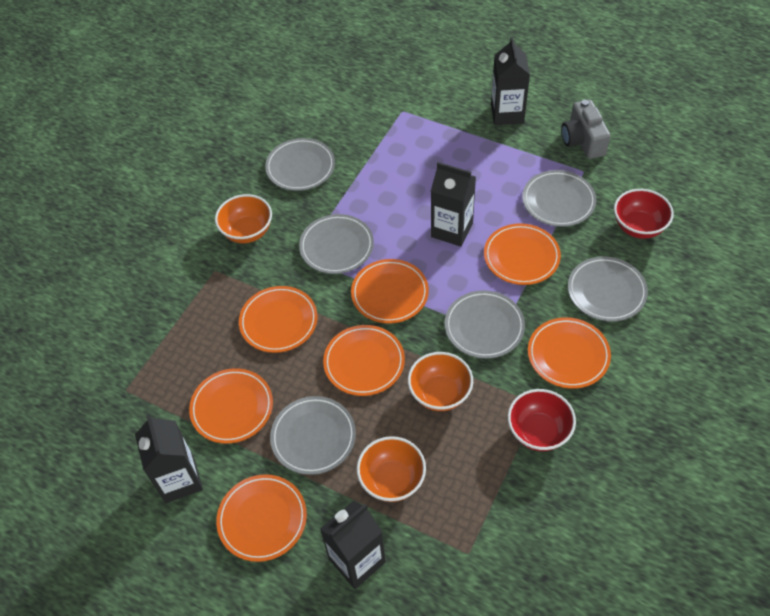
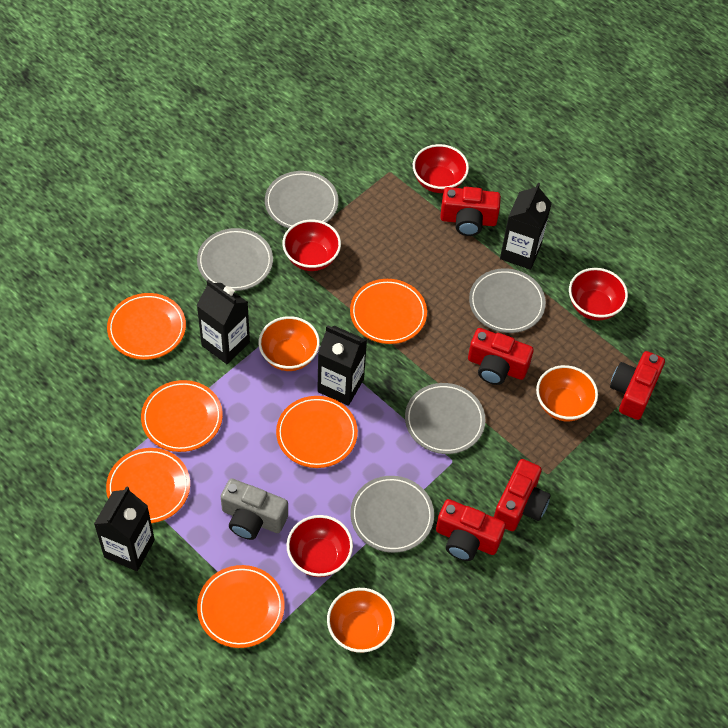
grey plate: [265,138,335,191] [270,396,356,475] [299,214,374,274] [444,290,525,359] [522,170,596,227] [568,256,648,322] = 6 -> [197,228,273,291] [265,171,339,228] [350,476,434,553] [405,383,485,454] [469,268,546,333] = 5
orange plate: [189,368,273,444] [216,474,307,562] [239,286,318,353] [323,325,405,396] [351,259,429,323] [484,223,561,285] [528,317,611,389] = 7 -> [106,448,190,523] [107,293,186,360] [141,380,223,452] [197,565,285,648] [276,396,358,468] [350,279,427,344] = 6
red bowl: [508,389,576,451] [614,189,674,239] = 2 -> [282,220,341,271] [287,515,353,577] [413,144,469,193] [569,268,628,320] = 4
red camera: none = 0 -> [436,499,506,561] [440,187,501,236] [468,328,534,385] [494,459,551,531] [610,351,665,420] = 5

